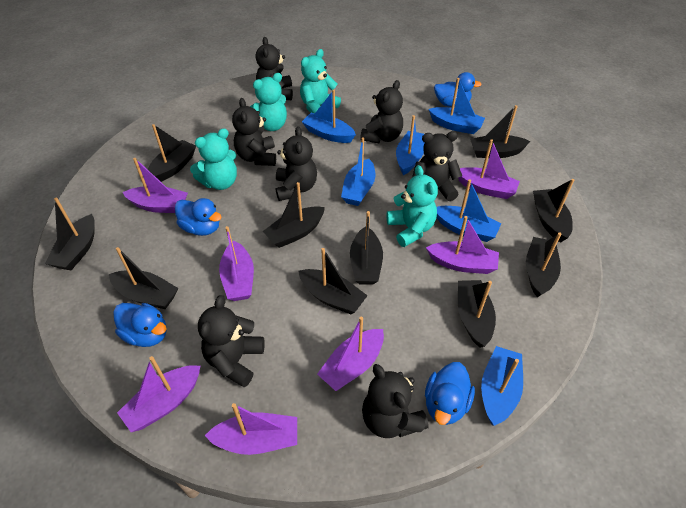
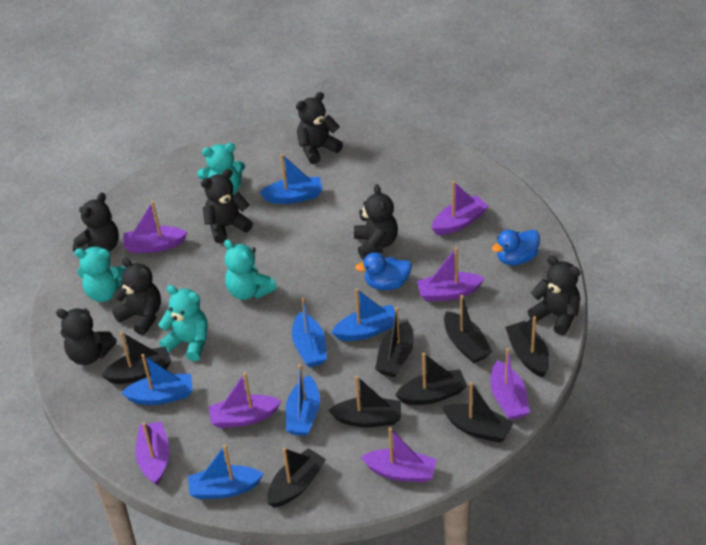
black boat: [45,197,95,270] [109,247,178,309] [148,124,196,182] [263,182,325,248] [299,248,368,314] [350,211,383,285] [458,280,496,348] [470,105,530,158] [526,232,561,298] [533,179,574,242] = 10 -> [101,332,172,384] [267,448,326,508] [328,375,401,428] [375,307,414,378] [395,353,467,405] [442,382,514,443] [444,295,493,363] [505,316,550,377] = 8
blue duck: [113,303,167,347] [175,198,221,236] [425,362,475,425] [434,72,482,107] = 4 -> [355,252,412,290] [492,230,540,265] = 2

